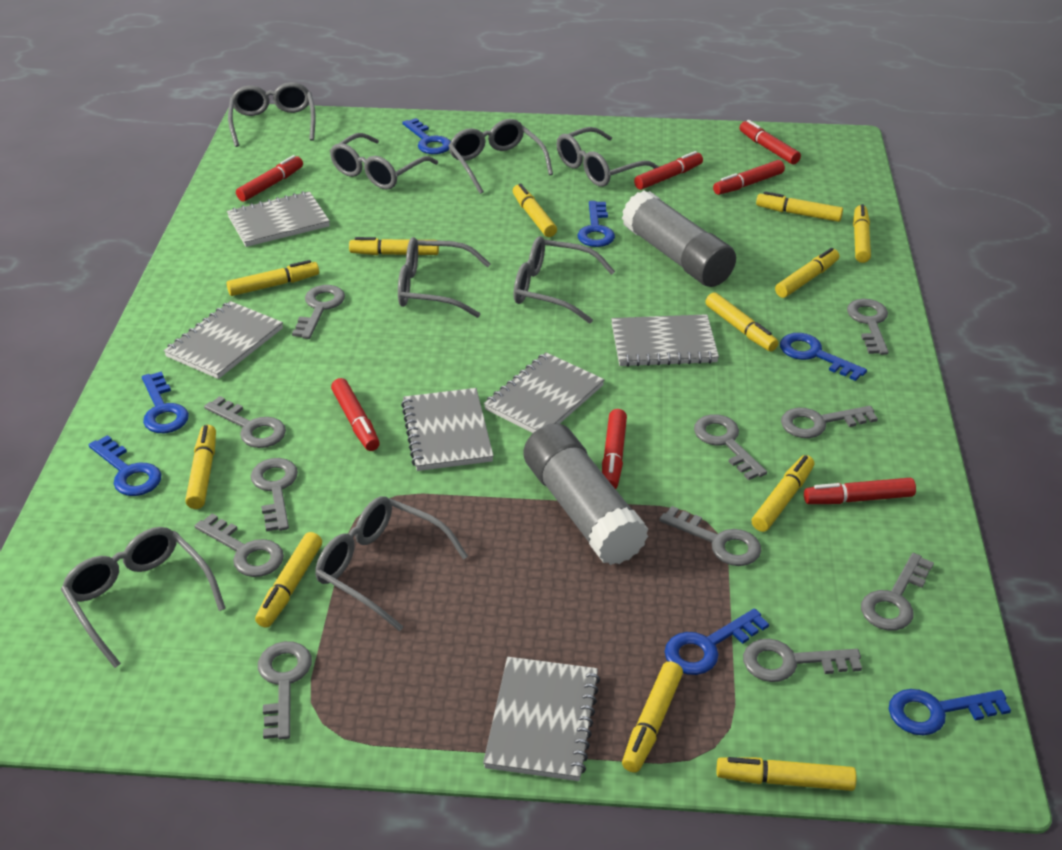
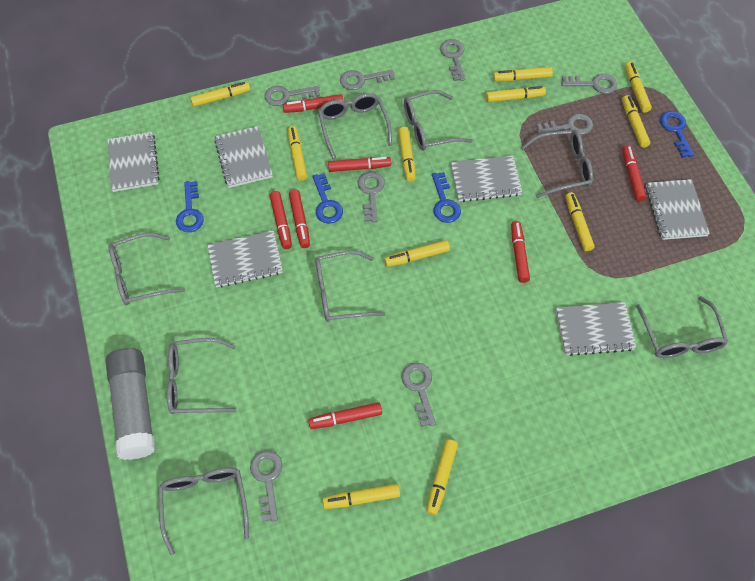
blue key: [89,435,162,496] [142,372,189,433] [402,118,451,154] [577,201,615,247] [665,608,769,675] [780,333,867,381] [889,689,1011,736] = 7 -> [176,181,204,232] [313,173,343,224] [432,172,461,223] [660,111,694,158] = 4
grey glue stick: [524,423,648,565] [622,190,736,287] = 2 -> [105,348,155,460] = 1
grey key: [195,514,284,577] [204,396,286,448] [251,458,298,532] [258,641,312,740] [292,285,345,339] [659,506,761,566] [694,414,767,480] [743,639,862,682] [781,406,878,438] [847,299,888,355] [861,553,934,631] = 11 -> [250,450,283,522] [264,86,320,106] [340,69,395,90] [358,172,385,222] [402,363,436,427] [440,39,466,81] [536,114,593,135] [561,74,617,94] = 8
yellow marker: [185,425,216,509] [227,260,319,296] [255,532,322,628] [349,237,439,255] [513,183,557,237] [622,661,683,773] [705,292,779,351] [717,757,857,791] [752,455,814,532] [756,191,843,222] [775,248,839,298] [853,204,871,263] = 12 -> [190,82,250,107] [288,126,307,181] [322,484,400,509] [384,240,450,267] [398,127,416,182] [426,439,458,515] [486,86,546,102] [493,67,553,81] [565,192,595,251] [622,95,650,148] [625,62,652,113] = 11

